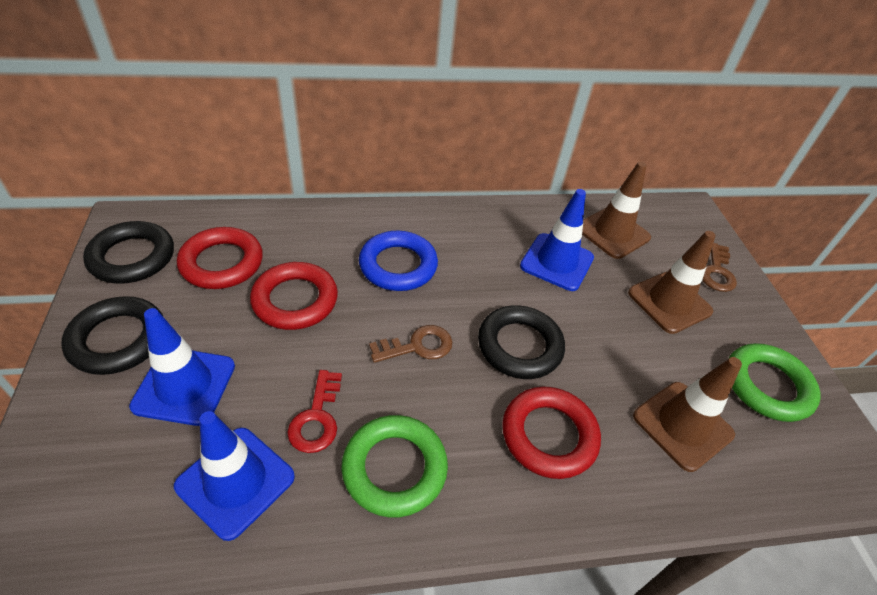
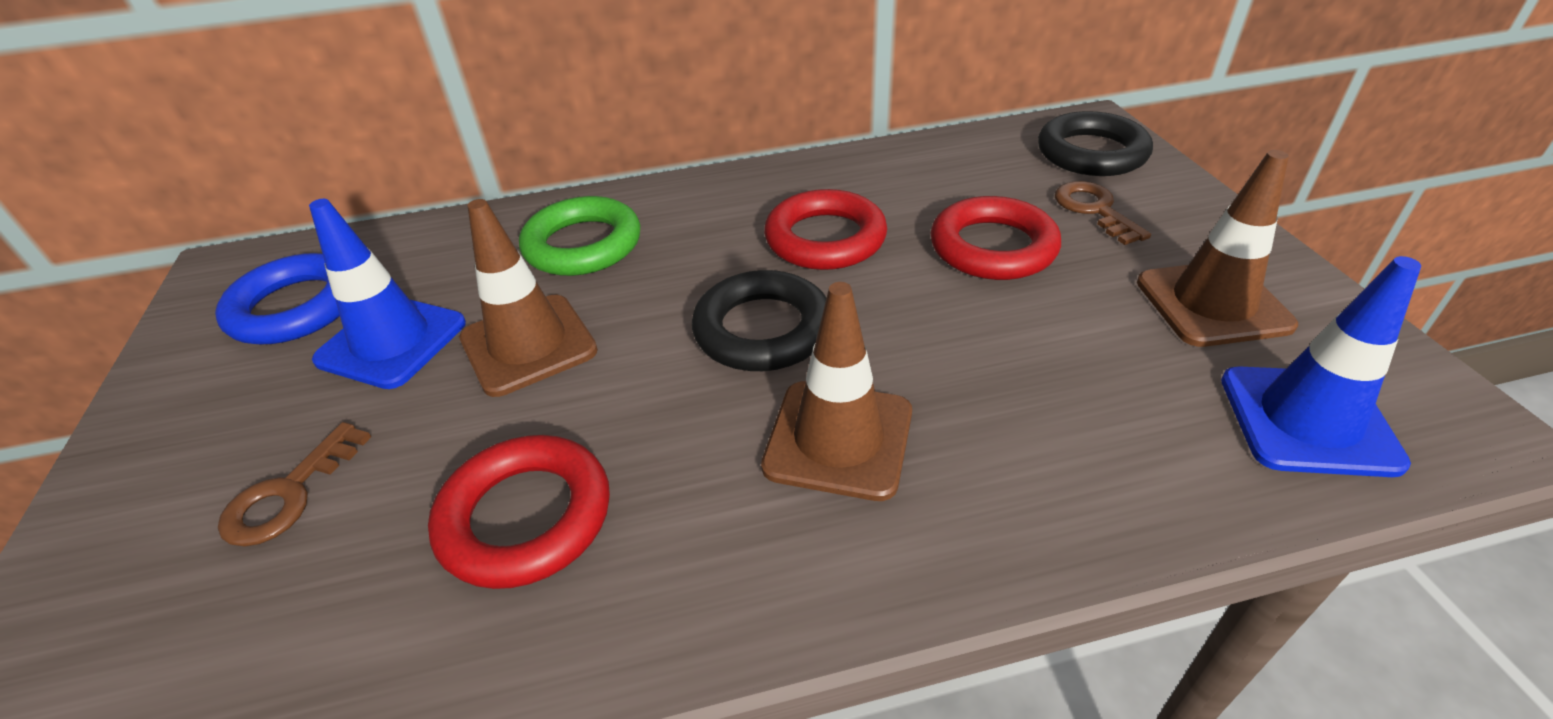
black ring: [61,296,163,375] [83,221,174,284] [478,305,565,379] = 3 -> [692,270,826,371] [1038,111,1153,176] = 2
blue traffic cone: [129,308,235,426] [174,411,295,541] [520,189,594,291] = 3 -> [309,199,466,389] [1221,256,1421,477] = 2
green ring: [341,415,448,518] [729,343,821,422] = 2 -> [519,196,640,276] = 1
red key: [287,370,342,453] = 1 -> none = 0

